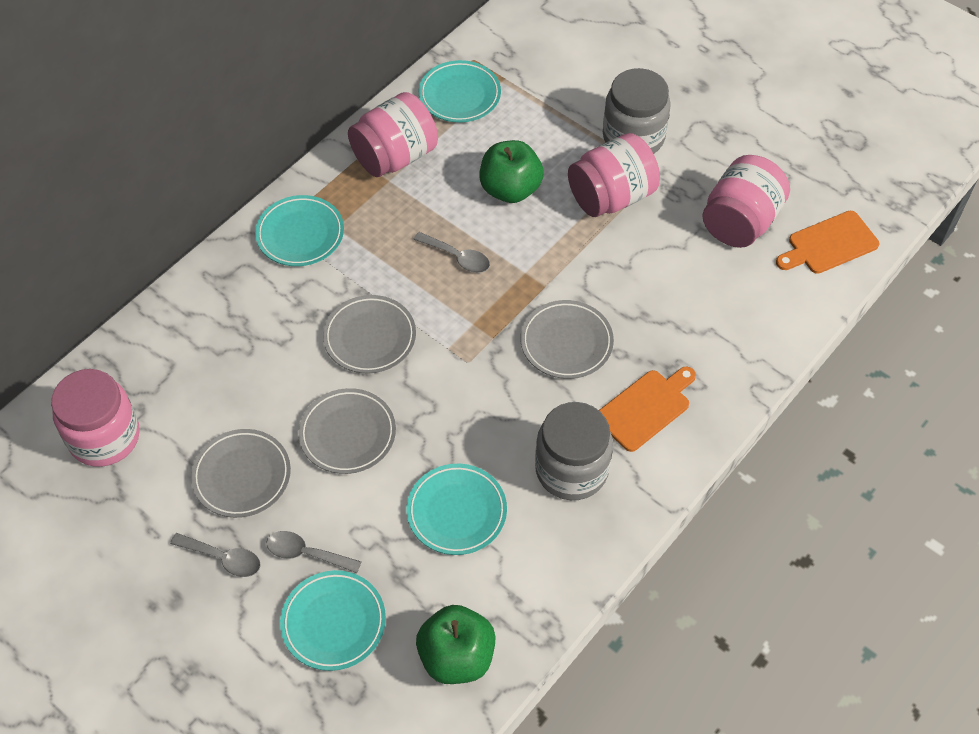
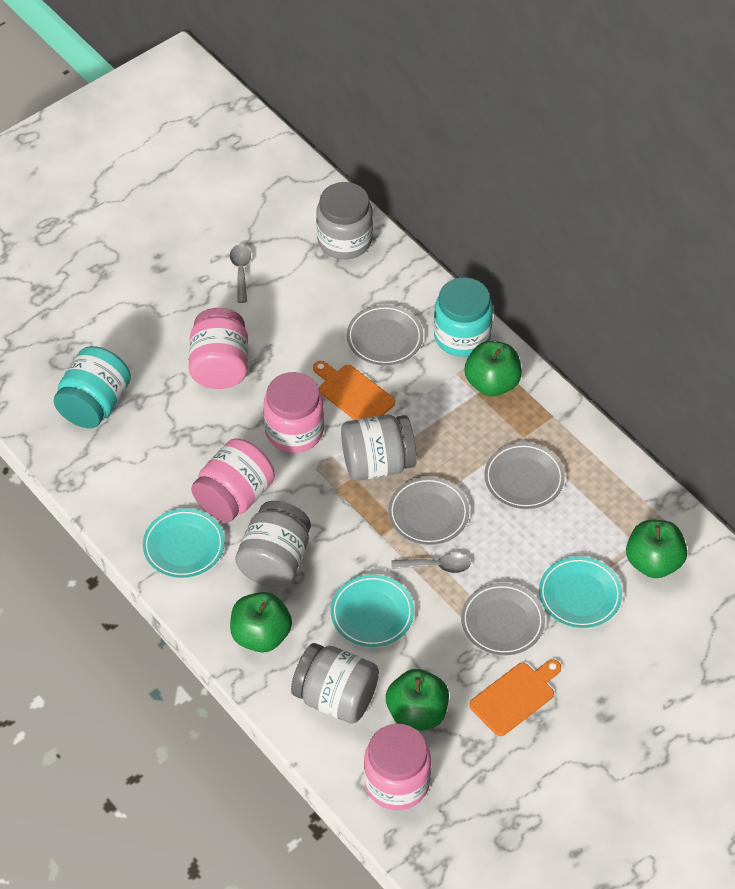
green apple: [416,605,496,684] [479,140,544,203] = 2 -> [230,592,292,652] [386,669,449,731] [465,341,522,396] [626,520,687,578] = 4
grey jar: [535,402,613,500] [603,68,671,154] = 2 -> [236,501,311,587] [291,643,379,724] [316,182,373,259] [341,415,417,481] = 4
grey spoon: [170,533,261,577] [266,531,361,573] [413,232,490,273] = 3 -> [230,244,251,303] [392,553,471,573] = 2
turquoise jar: none = 0 -> [54,346,131,428] [434,277,493,357] = 2
turquoise plate: [255,195,344,266] [280,570,386,671] [407,464,507,555] [419,60,501,122] = 4 -> [143,508,225,578] [331,575,414,647] [539,556,622,628] = 3

